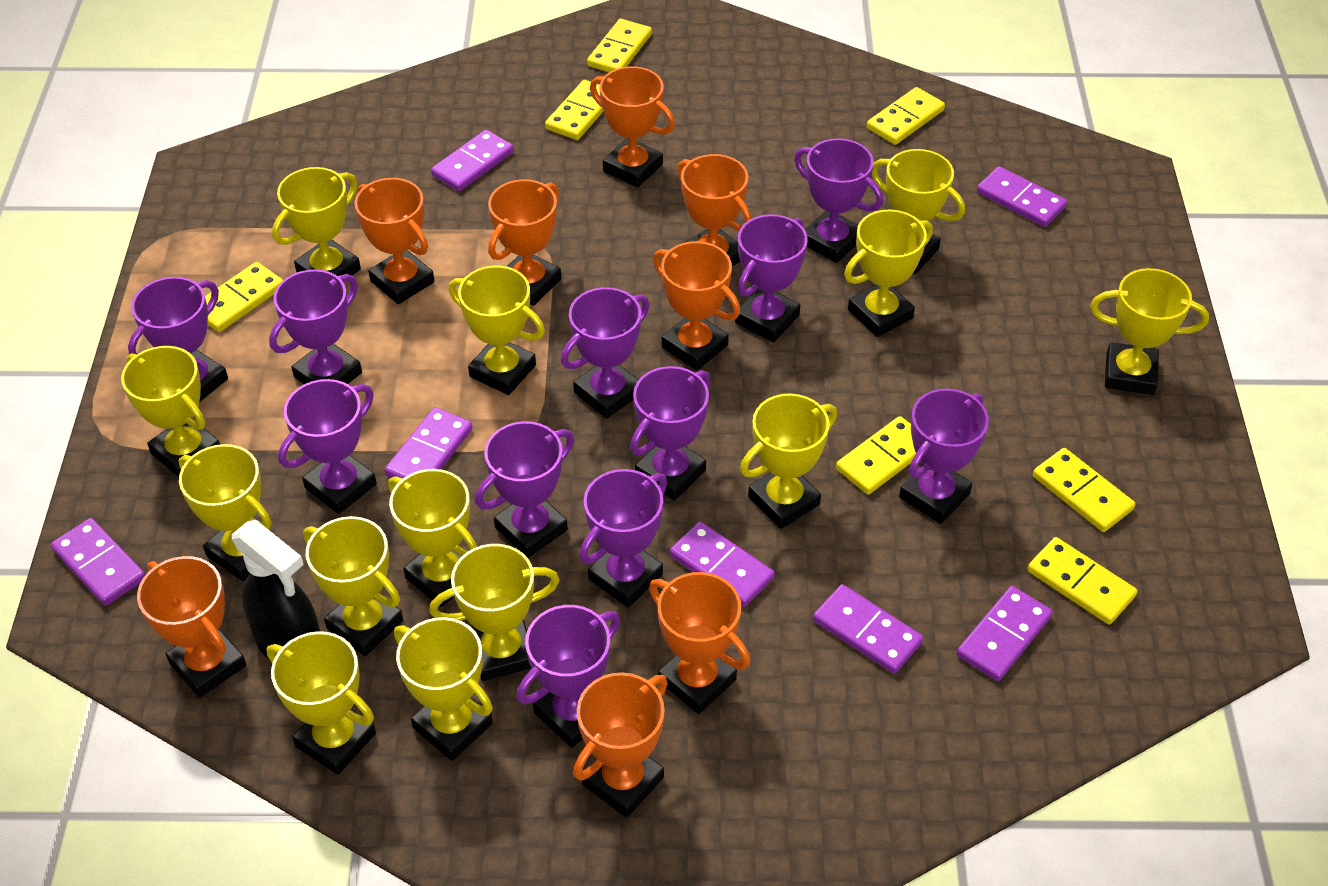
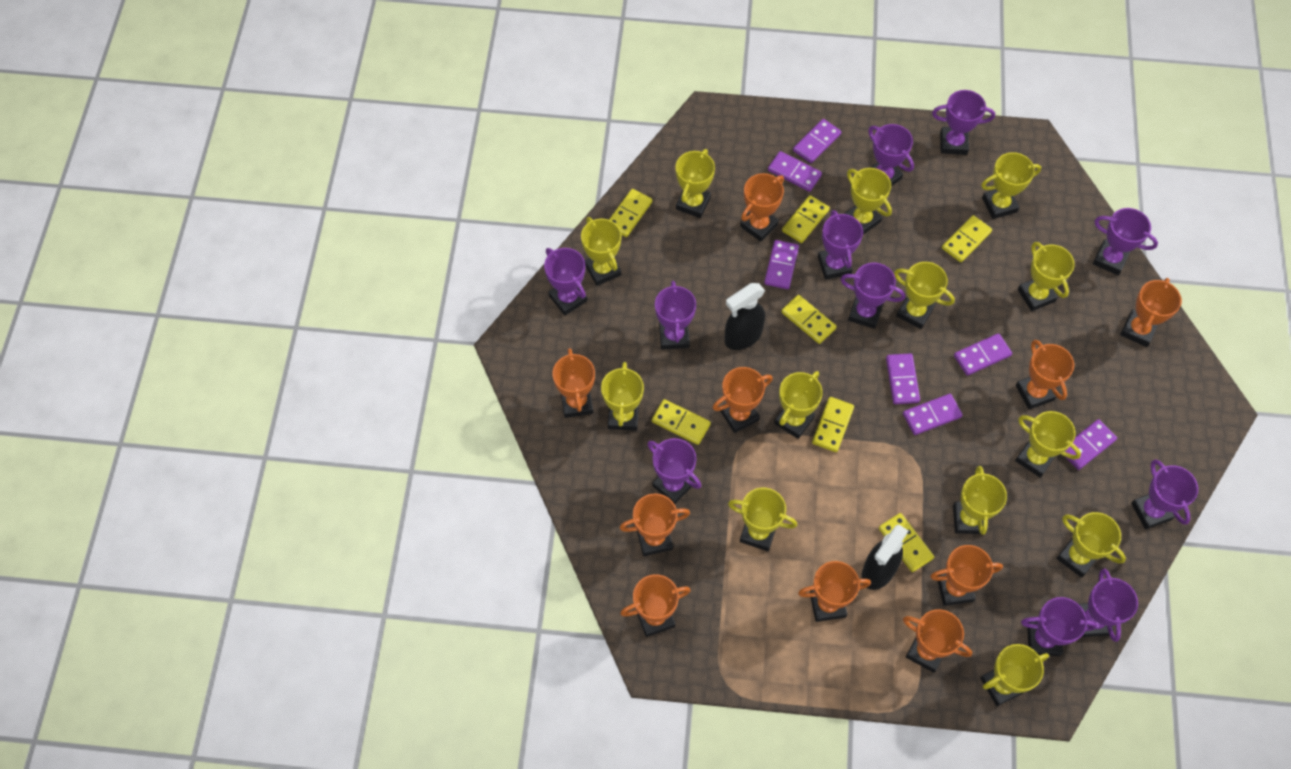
black spray bottle: [232,520,320,660] = 1 -> [724,283,765,350] [862,525,908,590] = 2
orange trophy: [137,556,246,698] [354,178,434,304] [488,179,561,306] [573,672,668,818] [590,66,675,188] [649,572,750,714] [653,241,740,371] [677,154,751,266] = 8 -> [552,348,595,418] [620,494,690,556] [620,574,691,637] [713,367,773,433] [740,173,784,242] [798,561,871,622] [903,609,972,673] [930,545,1003,606] [1016,340,1074,409] [1120,278,1182,347] = 10

